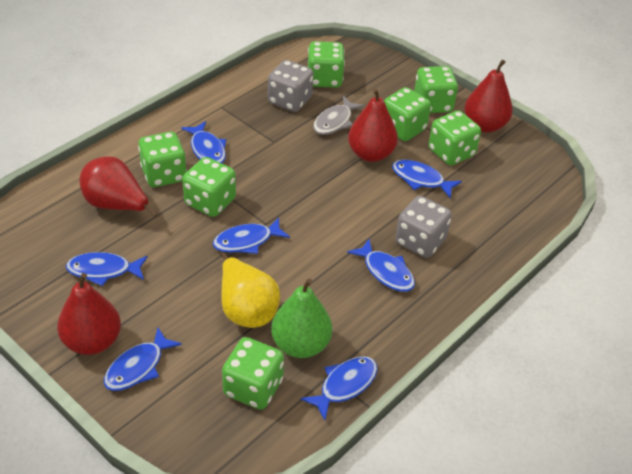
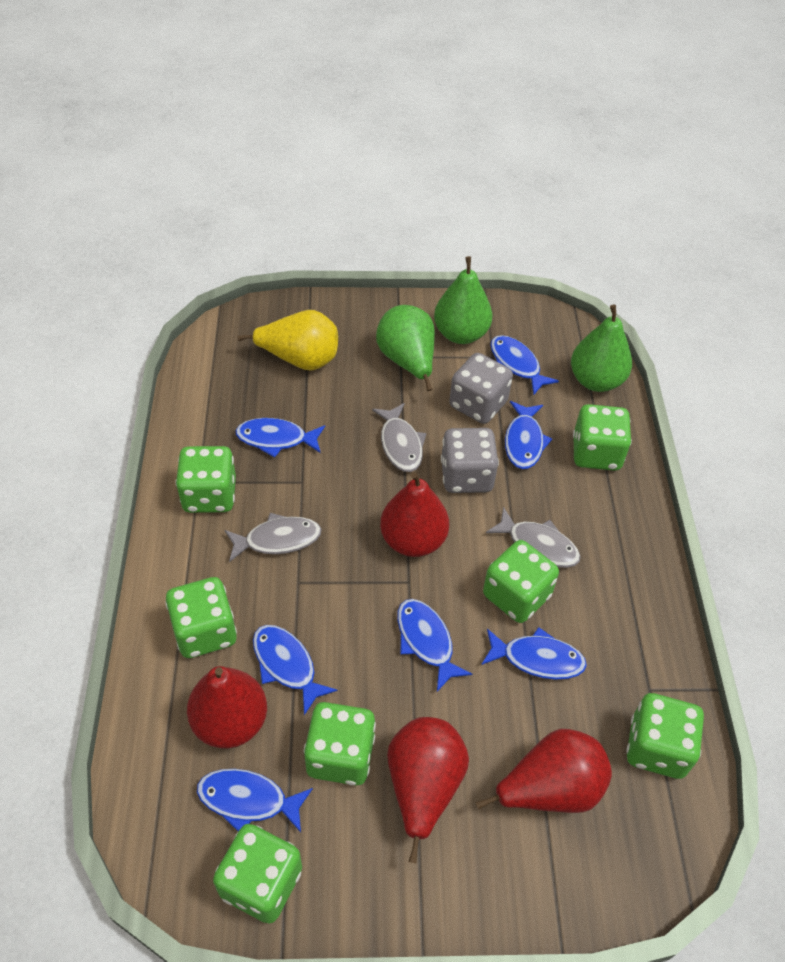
green pear: [271,278,332,358] = 1 -> [376,305,435,391] [434,256,493,344] [571,304,632,392] = 3
grey fish: [313,96,364,135] = 1 -> [225,513,321,562] [372,403,426,472] [486,507,581,568] = 3

